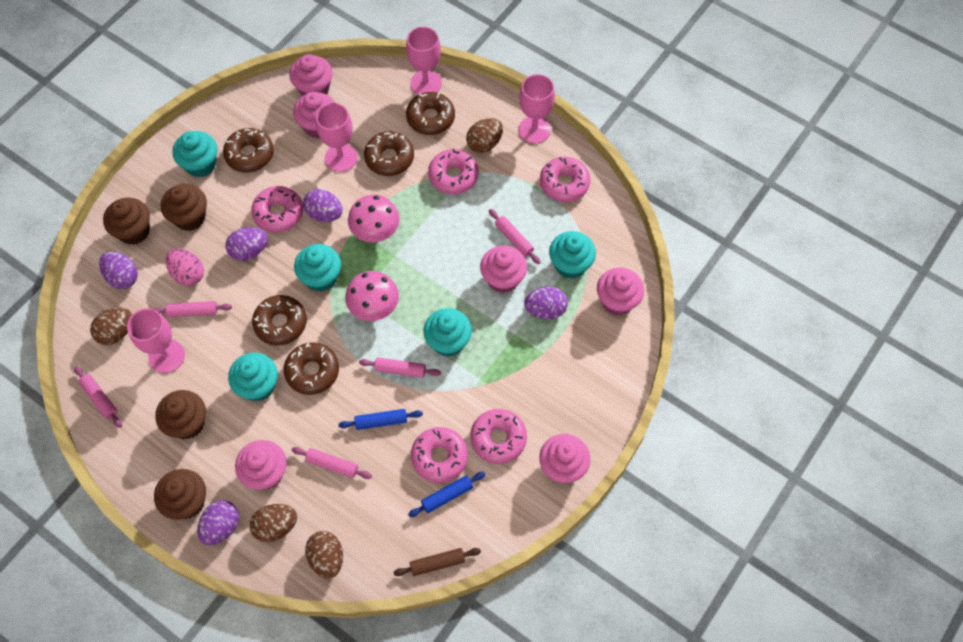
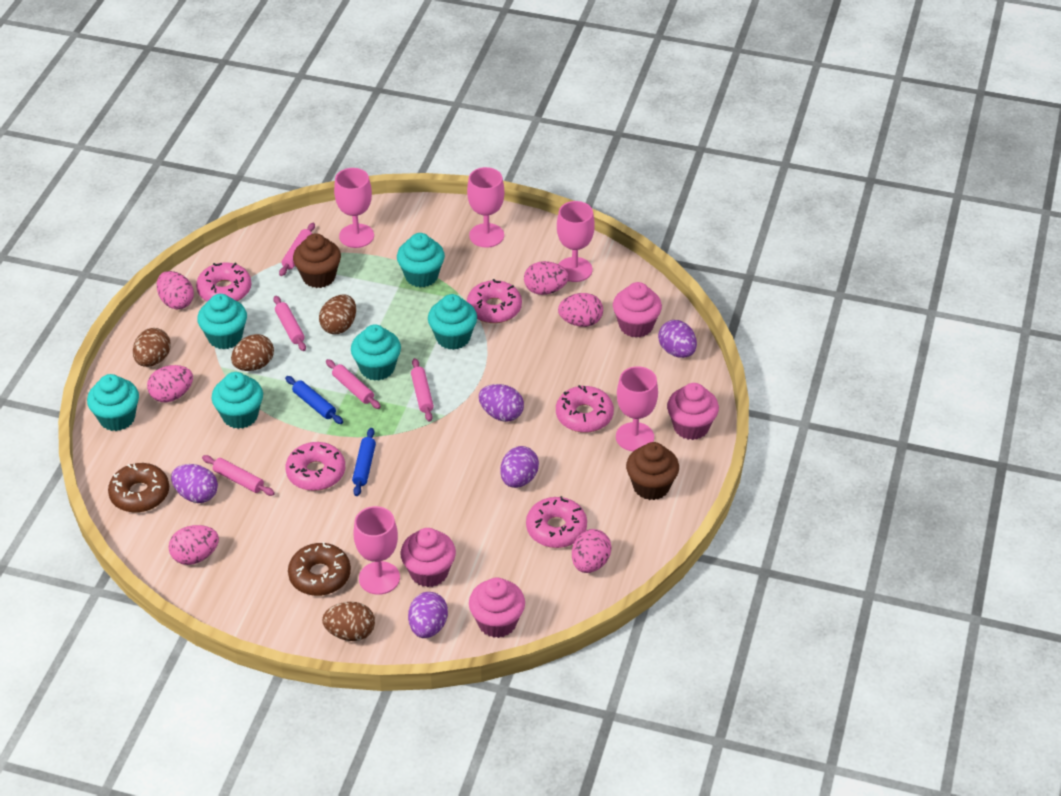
brown cupcake: [103,198,150,245] [154,469,206,520] [155,390,206,439] [161,184,207,231] = 4 -> [293,233,341,288] [626,442,679,500] = 2
brown donut: [223,128,274,172] [252,295,307,346] [284,342,339,395] [364,131,414,176] [406,92,455,135] = 5 -> [108,463,169,513] [288,542,351,596] = 2
brown rolling pin: [393,548,481,576] = 1 -> none = 0
pink cupcake: [235,440,286,490] [290,54,333,96] [293,92,335,138] [480,245,527,293] [539,434,590,484] [597,268,644,316] = 6 -> [400,528,456,587] [469,577,525,638] [613,282,662,338] [667,383,719,440] = 4
pink egg: [166,248,204,286] = 1 -> [147,365,193,402] [157,271,194,309] [169,525,219,565] [524,261,569,295] [558,293,603,327] [572,529,611,573] = 6
pink goblet: [127,308,185,373] [316,103,357,172] [406,27,442,95] [518,74,555,144] = 4 -> [334,168,374,248] [354,506,400,595] [467,167,504,247] [557,201,595,282] [616,366,658,451] = 5
pink mushroom: [345,271,399,321] [348,195,400,242] = 2 -> none = 0
turquoise cupcake: [172,131,217,178] [228,353,278,401] [294,244,341,292] [423,308,472,357] [549,231,596,279] = 5 -> [87,374,139,431] [197,294,247,349] [212,372,263,429] [351,324,401,381] [397,233,445,287] [428,294,477,350] = 6

